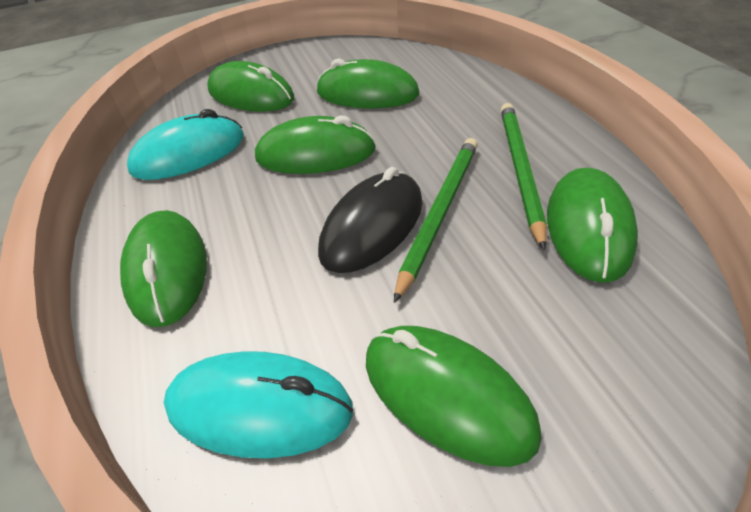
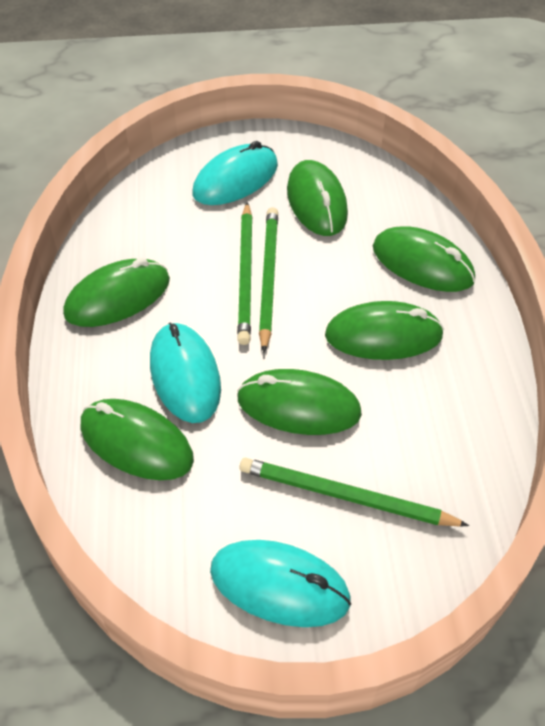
black mouse: [318,167,422,273] = 1 -> none = 0
green pencil: [394,138,478,303] [501,103,547,251] = 2 -> [237,202,253,345] [240,458,469,527] [259,207,278,353] = 3
turquoise mouse: [127,109,244,180] [163,351,353,458] = 2 -> [150,323,221,423] [193,141,278,205] [210,540,351,627] = 3

